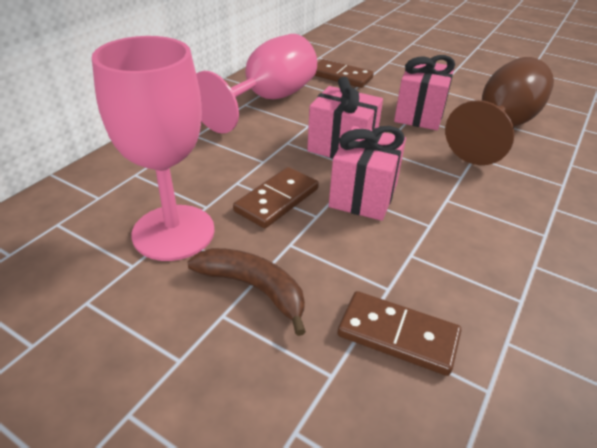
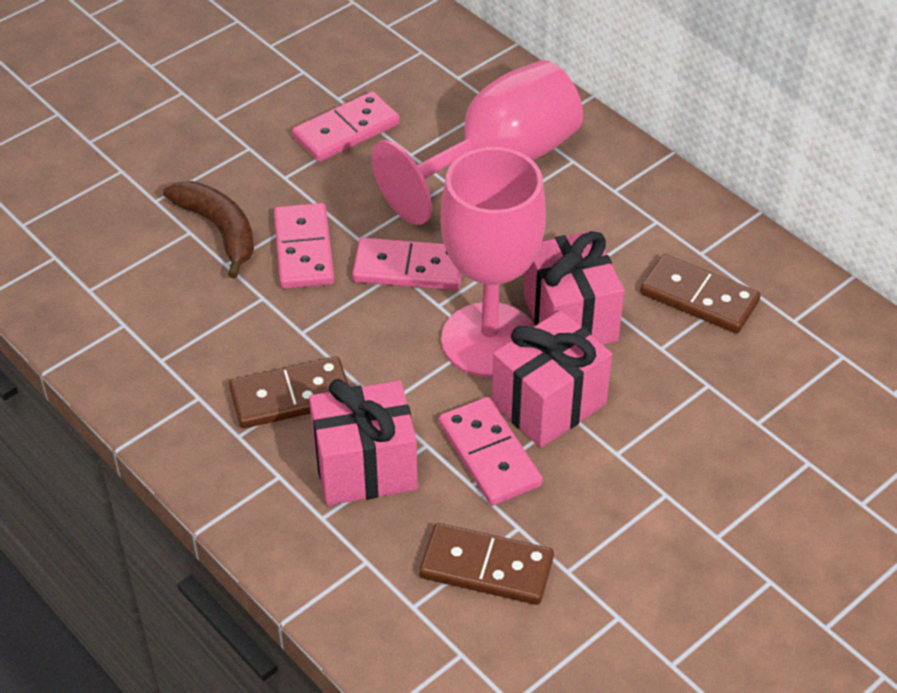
brown goblet: [445,57,554,165] = 1 -> none = 0
pink domino: none = 0 -> [274,203,334,289] [292,91,400,162] [352,238,462,290] [439,397,543,506] = 4

